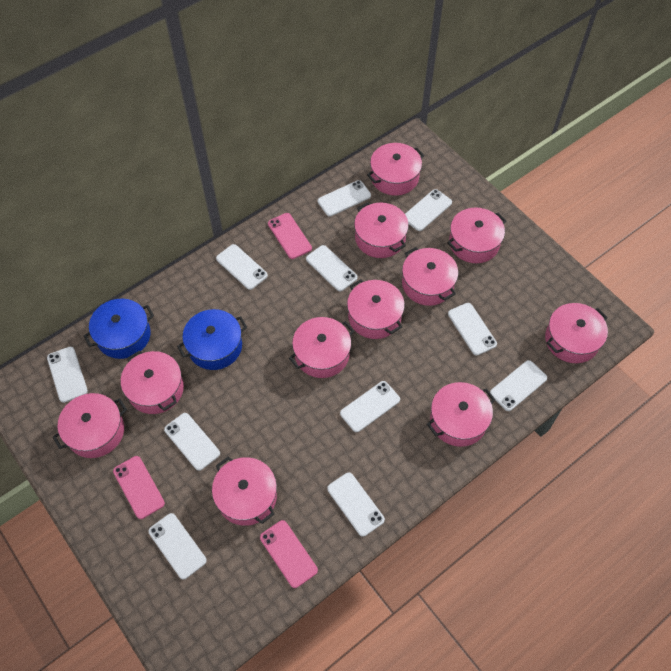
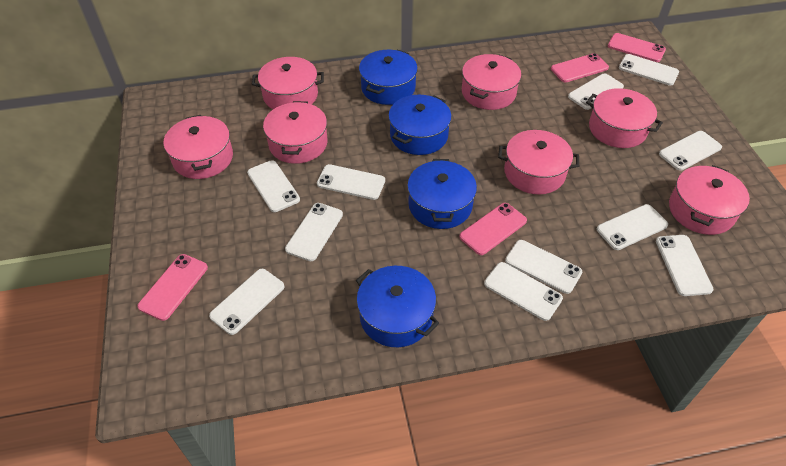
blue pot: [84,299,154,359] [177,309,247,370] = 2 -> [356,266,439,347] [359,50,418,105] [388,95,452,155] [407,159,477,229] = 4
pink phone: [113,456,165,519] [260,520,318,588] [268,213,312,259] = 3 -> [137,254,208,321] [459,203,527,255] [551,53,609,83] [608,33,666,62] = 4
pink pot: [53,393,127,458] [121,350,184,414] [212,457,277,526] [289,317,354,378] [347,279,405,339] [354,202,409,258] [367,143,424,196] [402,247,458,306] [427,382,495,447] [447,207,506,263] [545,303,608,363] = 11 -> [164,115,233,179] [252,57,324,109] [263,101,327,164] [462,54,521,110] [498,130,579,194] [586,88,663,148] [669,165,750,235] = 7

